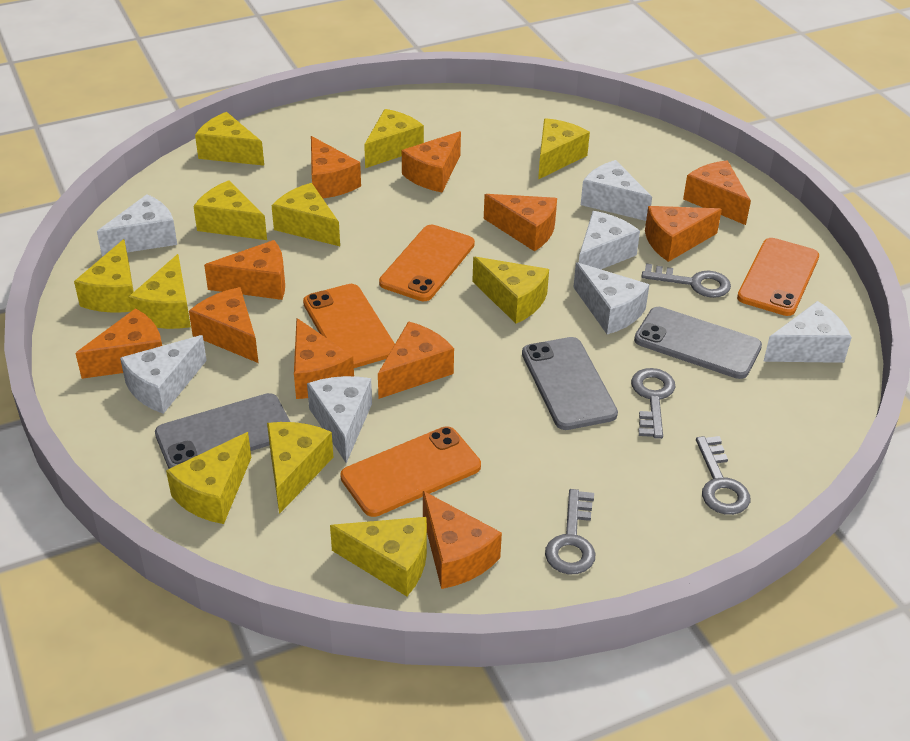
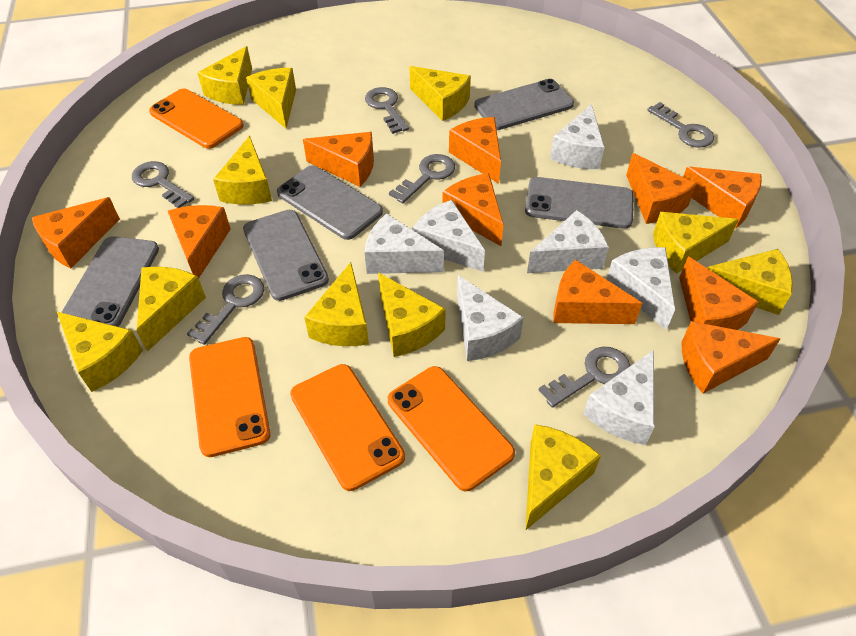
grey key: [545,489,595,574] [631,368,675,439] [642,263,731,298] [696,436,750,515] = 4 -> [132,161,194,208] [187,274,264,345] [365,87,409,134] [389,154,455,204] [539,347,630,408] [647,102,714,148] = 6
grey phone: [155,393,290,469] [522,337,618,430] [634,307,762,379] = 3 -> [61,236,159,327] [243,210,329,301] [277,165,383,240] [474,79,574,130] [525,177,634,229] = 5
orange cheese: [75,308,162,379] [189,287,259,363] [204,240,285,300] [294,318,354,399] [311,136,361,198] [378,321,454,399] [402,131,461,192] [423,491,502,589] [484,194,557,251] [645,206,722,262] [683,161,751,225] = 11 -> [32,197,120,269] [168,205,231,278] [303,132,374,187] [442,173,504,246] [449,117,501,184] [553,259,643,324] [626,153,696,224] [679,257,758,330] [682,321,780,394] [683,167,762,229] = 10

